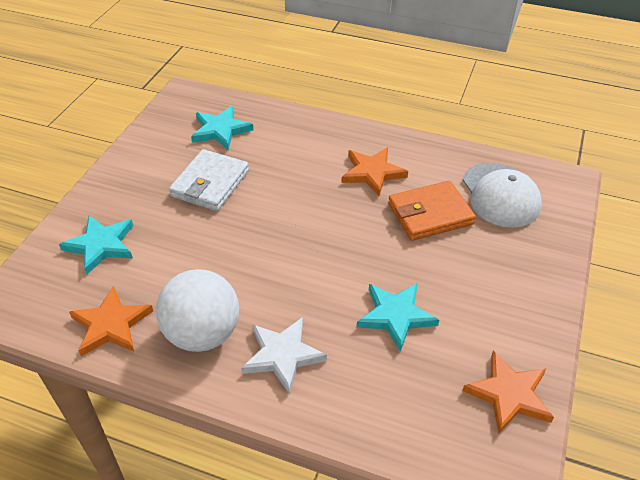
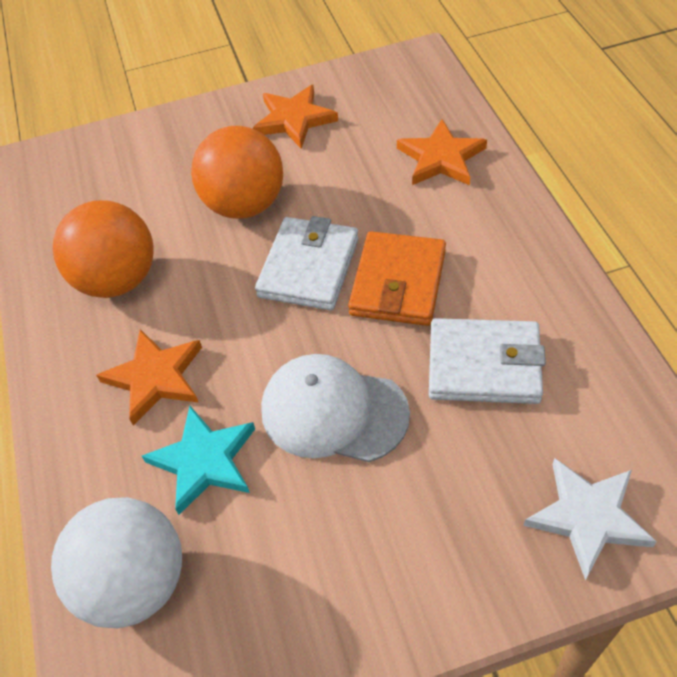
orange ball: none = 0 -> [53,200,154,298] [191,126,283,219] = 2
turquoise star: [59,216,133,274] [191,106,253,150] [357,283,439,352] = 3 -> [142,406,255,515] = 1
white wallet: [169,149,249,211] = 1 -> [255,216,359,310] [429,318,546,404] = 2

